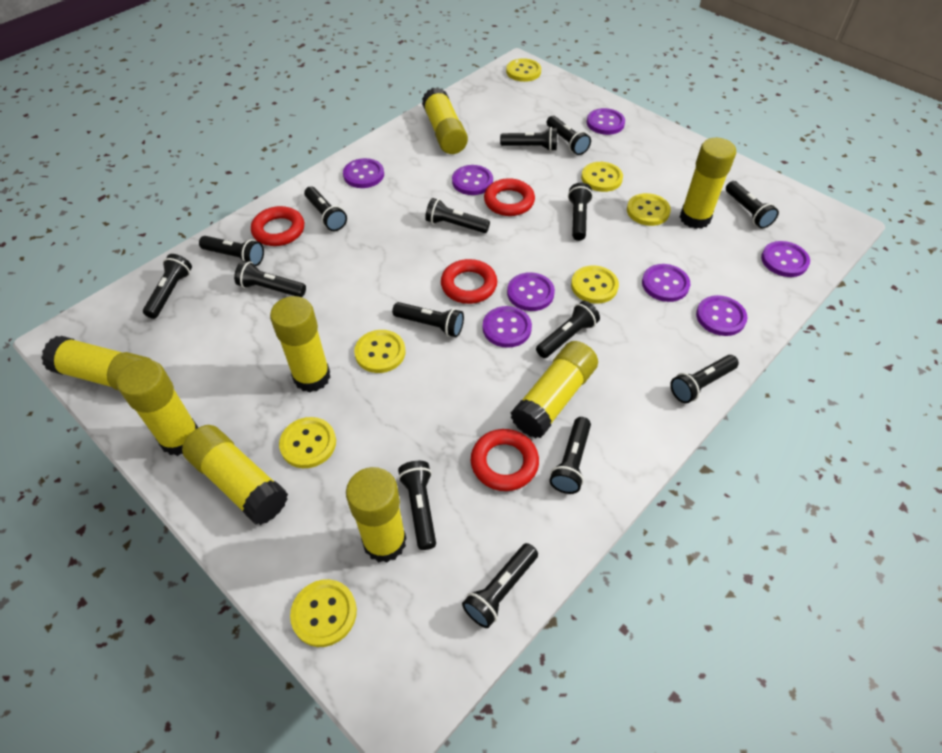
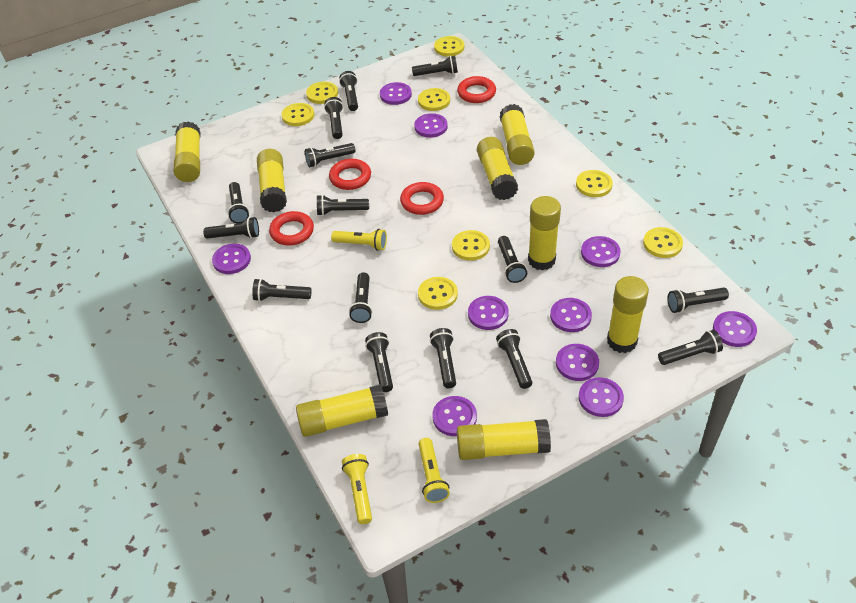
purple button: [343,158,384,188] [452,165,493,195] [483,306,532,348] [507,272,555,311] [587,108,625,135] [642,264,690,302] [696,295,748,336] [761,241,810,277] = 8 -> [212,244,251,274] [380,82,412,105] [414,113,448,138] [432,396,477,436] [468,296,509,330] [550,298,592,332] [556,344,599,381] [579,377,624,417] [581,236,621,267] [713,311,757,347] = 10
yellow button: [279,417,336,468] [290,579,357,647] [354,330,406,373] [506,58,541,82] [571,265,619,304] [581,162,623,192] [627,193,671,226] = 7 -> [281,103,314,126] [306,82,338,104] [418,88,450,111] [418,277,458,310] [434,36,464,57] [452,230,490,261] [576,170,613,197] [643,227,683,258] = 8
yellow flashlight: none = 0 -> [331,229,387,251] [342,454,372,524] [418,438,450,503] = 3

